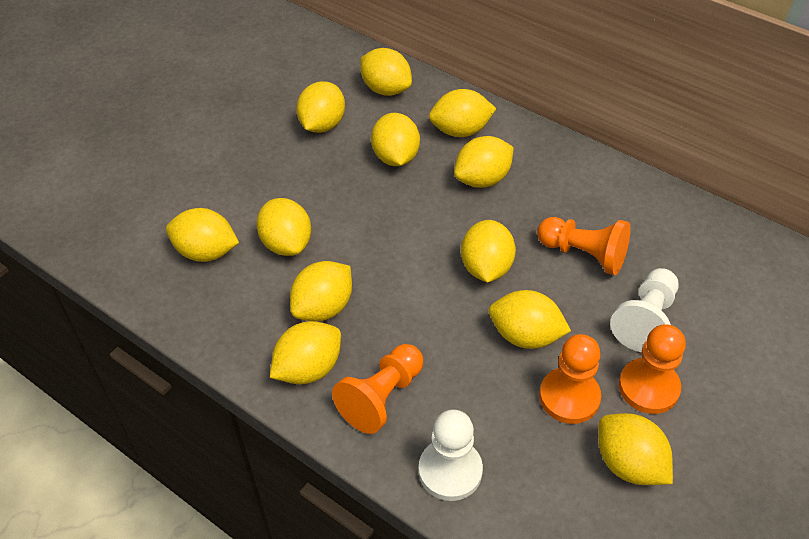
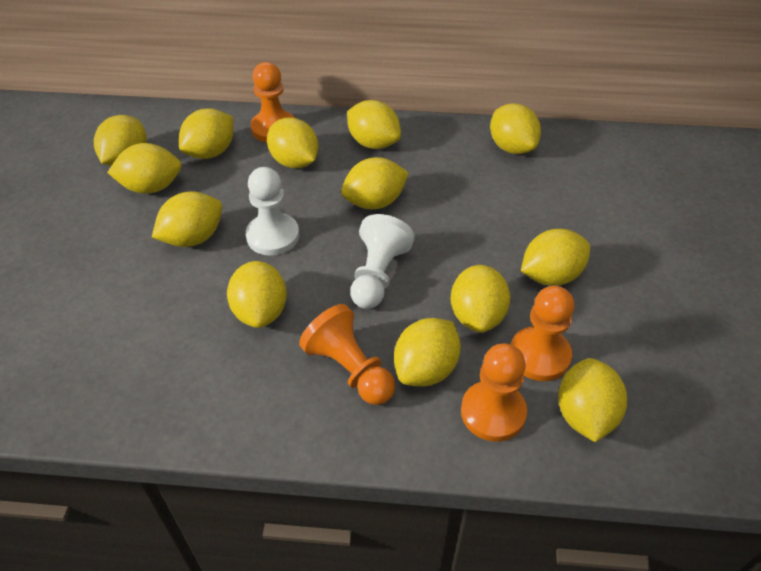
yellow lemon: [166,208,239,262] [257,198,311,256] [270,321,341,384] [290,261,352,321] [296,81,345,133] [360,48,412,96] [371,113,420,166] [429,89,496,137] [454,136,514,188] [461,220,516,283] [489,290,571,349] [598,413,673,485] = 12 -> [94,115,147,166] [107,143,182,194] [152,191,222,247] [179,109,234,159] [227,261,287,328] [267,118,319,168] [341,157,409,209] [347,100,401,149] [394,318,461,386] [451,265,510,333] [490,103,541,154] [521,229,590,286] [558,358,627,442] = 13

